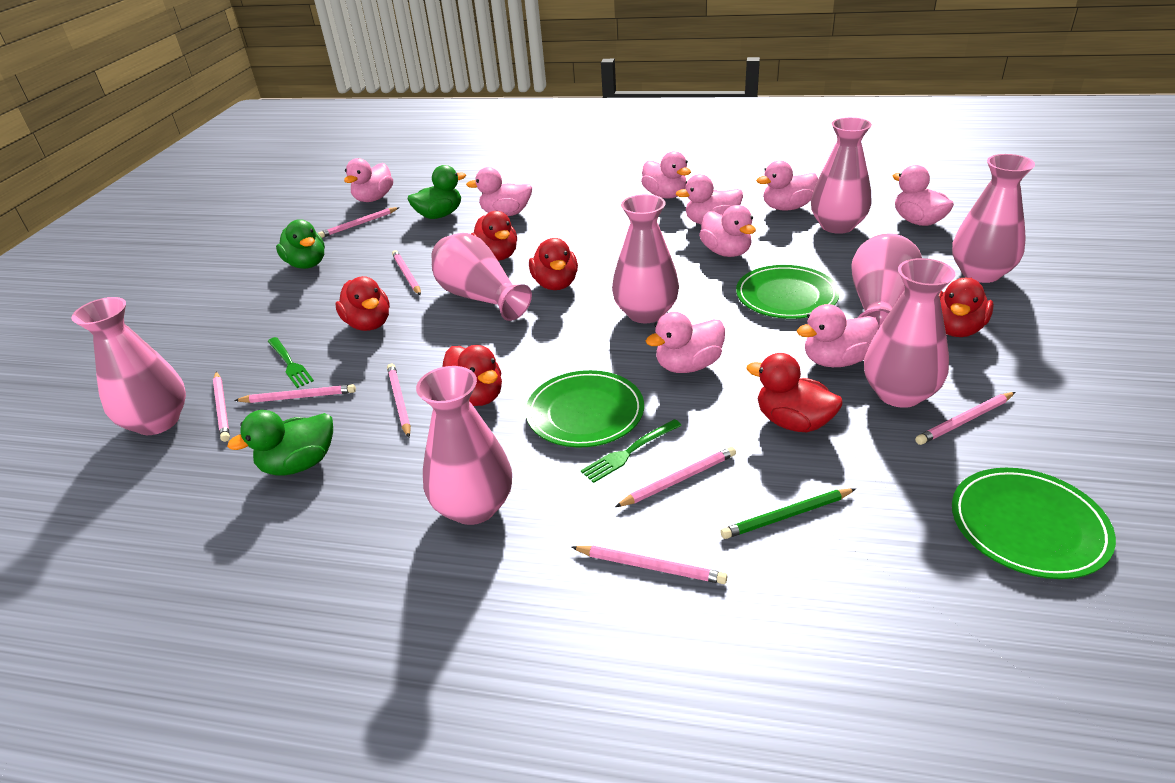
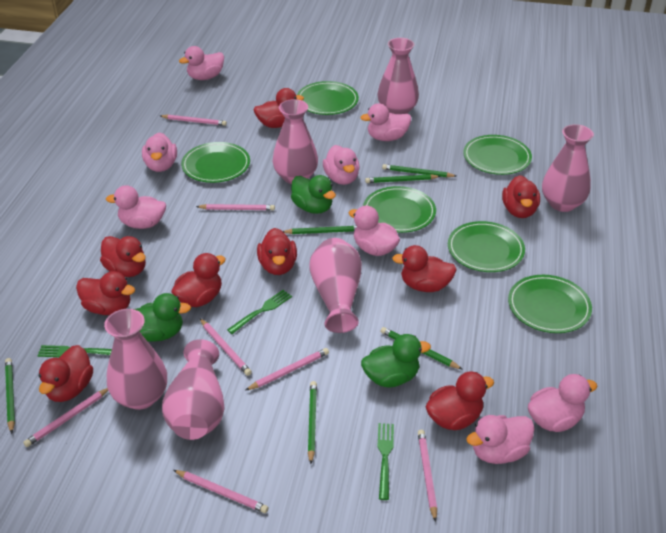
green fork: [268,337,314,388] [581,419,682,483] = 2 -> [37,345,112,357] [227,290,292,334] [377,423,394,500] = 3
green pencil: [720,488,856,539] = 1 -> [5,358,15,434] [282,226,357,234] [308,381,317,464] [365,174,441,183] [381,327,463,370] [382,164,456,177] = 6
green plate: [525,370,644,447] [736,265,840,319] [952,468,1116,579] = 3 -> [181,142,250,183] [297,81,359,115] [363,186,436,233] [448,221,525,272] [463,135,532,175] [508,275,592,333] = 6
pink duck: [344,158,393,202] [466,167,532,216] [641,151,691,199] [646,312,725,373] [676,174,743,224] [699,205,756,257] [756,160,818,211] [797,304,880,367] [893,165,954,226] = 9 -> [106,185,166,229] [142,132,177,172] [179,46,224,80] [323,145,360,185] [349,205,400,256] [360,103,411,141] [466,415,535,464] [528,374,597,432] = 8
pink pencil: [213,372,230,442] [234,384,356,403] [318,207,400,238] [387,364,411,438] [392,250,421,295] [571,546,728,584] [615,447,736,507] [915,392,1015,445] = 8 -> [23,388,108,447] [160,114,227,126] [173,470,268,513] [196,204,275,210] [200,319,252,376] [246,348,329,390] [418,430,437,522] = 7
pink vase: [71,297,186,435] [416,366,512,525] [431,233,532,321] [612,194,679,323] [811,117,872,234] [851,233,922,327] [864,258,955,408] [952,154,1035,283] = 8 -> [104,309,167,410] [162,339,225,440] [273,99,318,184] [309,238,362,333] [378,38,419,114] [542,124,594,212] = 6
red duck: [335,276,390,331] [443,345,502,406] [471,211,517,261] [529,238,578,290] [746,353,843,432] [939,278,994,337] = 6 -> [38,345,93,402] [76,271,135,315] [100,236,146,277] [171,253,226,307] [254,88,304,128] [257,228,297,275] [392,245,457,292] [426,372,494,430] [502,175,540,218] = 9

